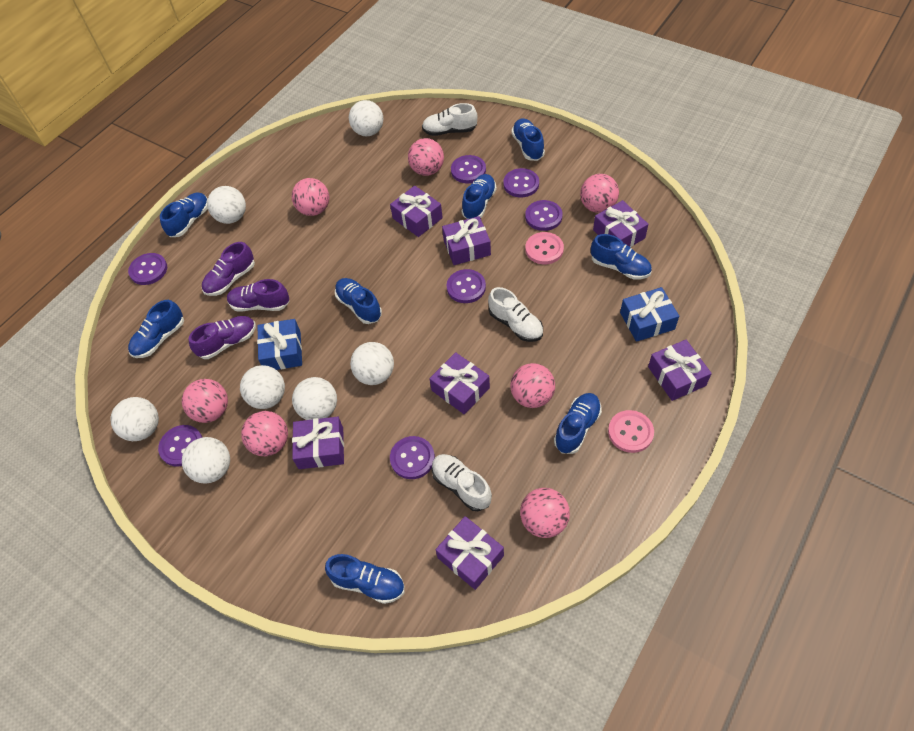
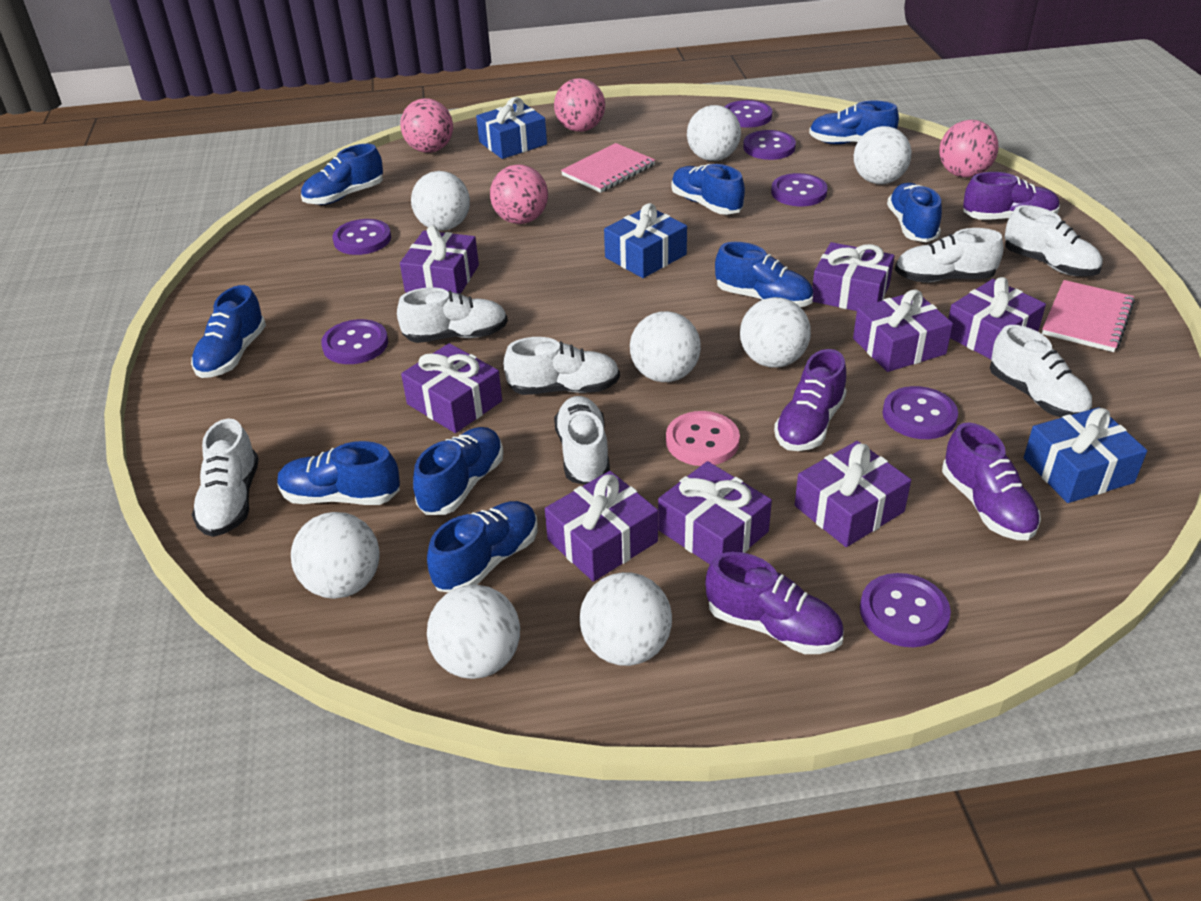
blue gift: [257,319,302,370] [620,287,679,342] = 2 -> [476,97,547,159] [604,203,687,278] [1024,407,1147,503] = 3
blue shoe: [128,300,184,358] [160,193,208,237] [325,554,405,604] [335,278,382,324] [462,174,497,219] [511,118,545,161] [554,393,602,454] [591,234,652,280] = 8 -> [191,285,266,378] [277,441,400,505] [301,144,383,205] [413,427,503,515] [427,501,538,593] [671,164,745,215] [715,242,813,307] [809,100,899,144] [887,183,942,242] = 9
pink ball: [182,379,228,423] [241,411,288,456] [292,178,329,216] [408,138,444,176] [510,363,555,408] [520,488,570,538] [580,174,619,213] = 7 -> [400,98,453,153] [490,164,548,224] [554,78,605,132] [940,120,998,178] = 4
pink button: [525,232,564,264] [608,410,654,453] = 2 -> [666,411,740,466] = 1
pink notebook: none = 0 -> [561,143,655,193] [1042,280,1135,352] = 2
purple gift: [292,417,344,469] [390,186,443,237] [429,352,490,415] [436,516,504,590] [442,216,491,265] [593,200,648,247] [648,340,712,401] = 7 -> [400,225,479,294] [401,343,502,433] [545,471,658,582] [658,461,772,564] [795,441,911,547] [812,242,894,311] [853,289,953,372] [948,277,1046,359] = 8
purple shoe: [188,316,256,359] [202,242,255,296] [227,279,290,312] = 3 -> [705,552,843,654] [774,349,847,451] [942,423,1041,540] [963,172,1060,220] = 4
white ball: [110,397,159,441] [182,437,230,484] [207,186,246,224] [240,365,285,409] [292,377,337,420] [349,100,383,136] [350,342,394,385] = 7 -> [291,512,380,599] [411,171,470,231] [427,585,520,679] [580,572,672,666] [630,311,701,382] [687,105,741,161] [740,297,811,368] [854,126,911,184] = 8
white shoe: [422,103,477,136] [432,454,492,511] [488,287,543,342] = 3 -> [192,419,259,537] [397,287,508,343] [503,337,620,395] [554,396,610,485] [895,228,1003,282] [990,325,1092,418] [1005,205,1103,276] = 7

